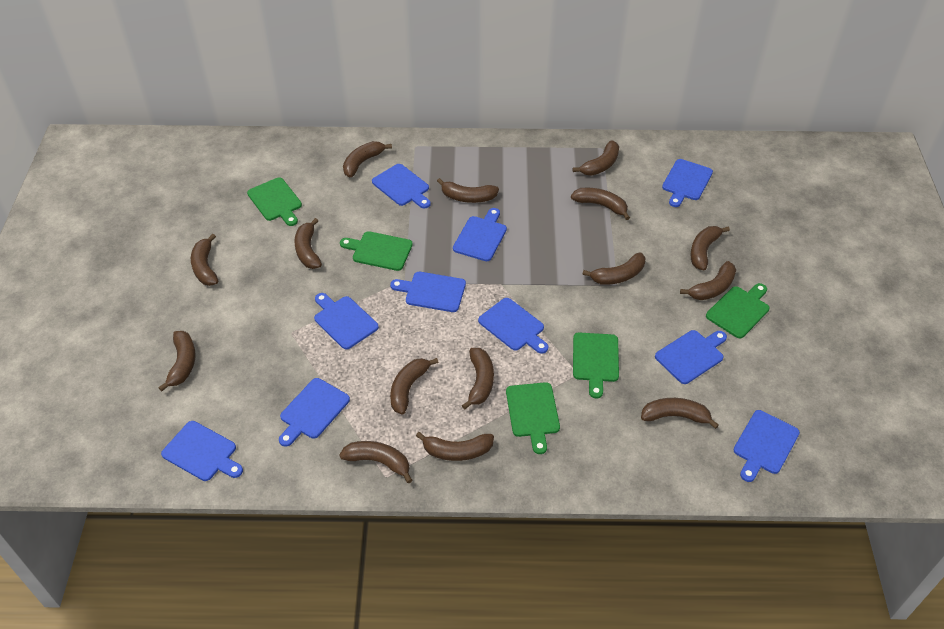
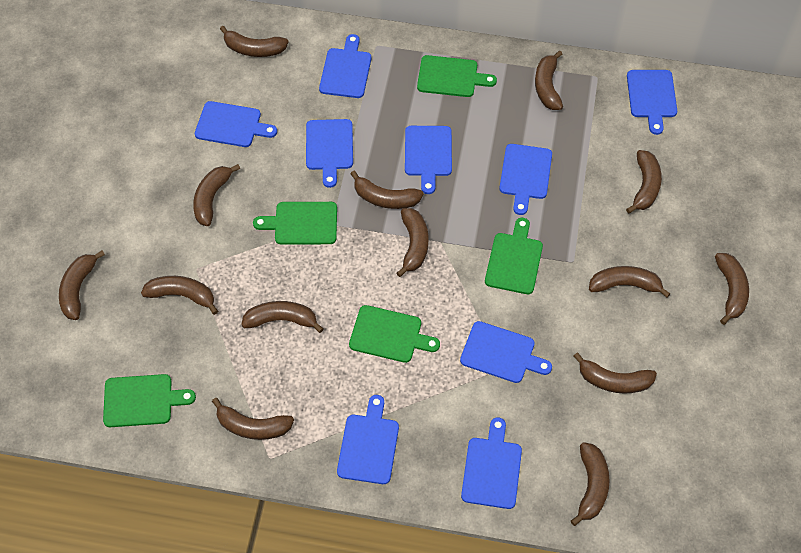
blue cutting board: [161,421,243,481] [279,378,350,447] [314,293,379,349] [372,164,431,209] [390,272,466,312] [453,208,507,261] [478,298,549,354] [655,330,727,384] [662,159,713,207] [734,410,800,482] = 10 -> [195,101,277,147] [306,119,353,188] [319,34,371,98] [337,395,399,484] [405,126,452,194] [460,321,552,383] [461,418,522,509] [499,144,552,215] [627,70,677,135] = 9
brown banana: [158,331,196,392] [191,234,218,286] [294,218,322,269] [339,441,412,484] [343,141,392,177] [390,358,439,414] [416,432,494,461] [437,178,499,203] [462,348,494,410] [571,188,630,220] [573,140,619,176] [582,253,646,285] [641,398,719,429] [680,261,736,300] [690,226,730,270] = 15 -> [59,251,105,320] [141,276,218,315] [193,164,240,226] [212,398,294,440] [220,26,289,57] [241,301,324,333] [350,171,424,209] [397,208,429,277] [535,51,563,110] [571,442,610,526] [574,352,657,394] [589,266,670,298] [626,150,662,213] [715,253,749,325] = 14

